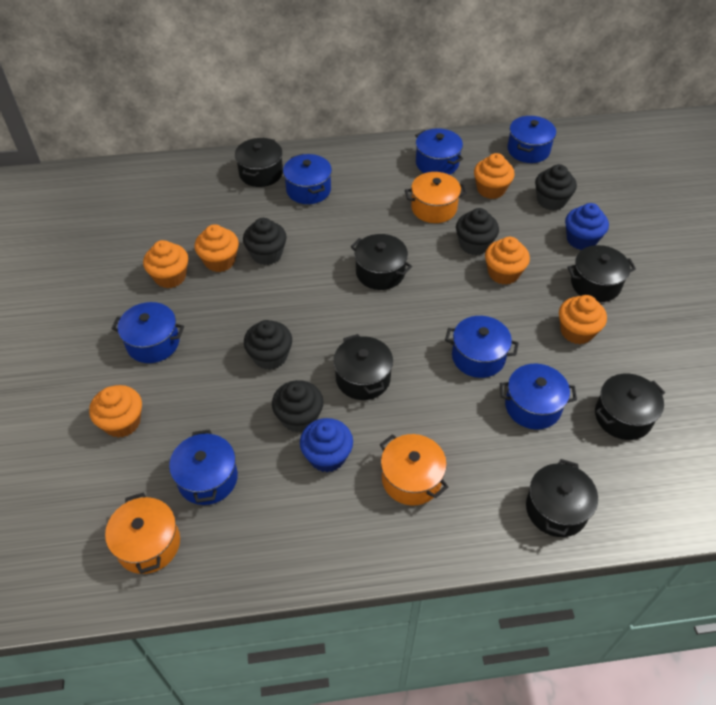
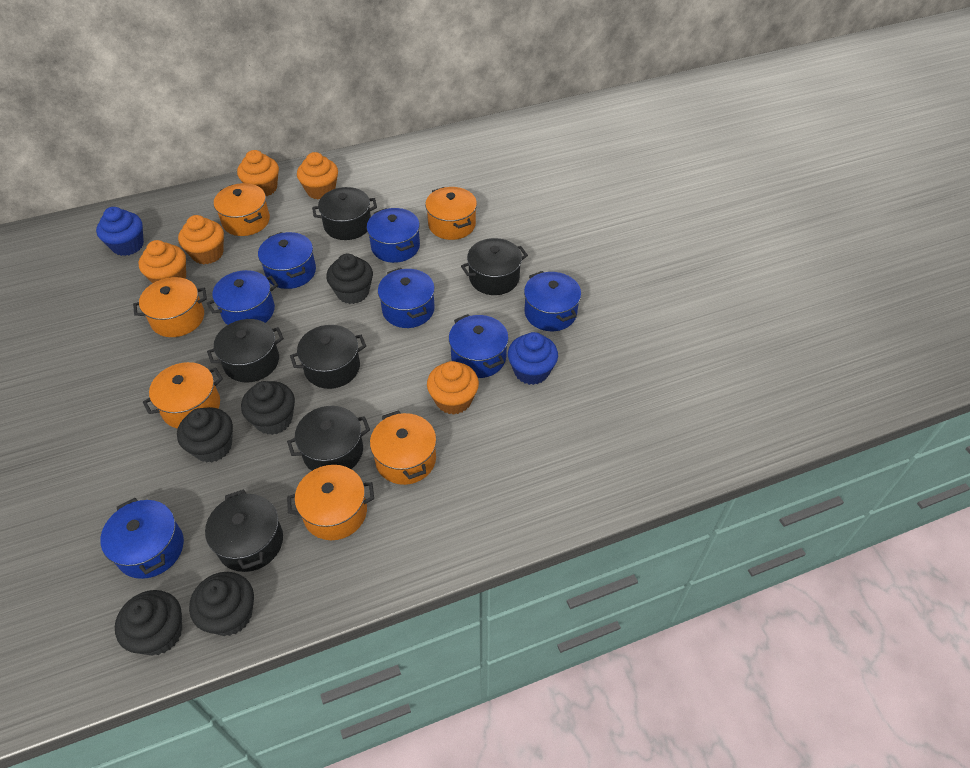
orange cupcake: [89,385,142,438] [143,240,188,288] [195,224,239,272] [474,153,515,199] [485,237,530,285] [559,295,607,344] = 6 -> [139,240,186,283] [178,215,224,265] [237,150,279,196] [297,152,338,200] [427,361,479,415] = 5
orange pot: [105,492,180,574] [380,434,448,506] [405,172,467,223] = 3 -> [133,277,207,337] [143,362,223,429] [214,183,270,236] [287,465,374,540] [370,410,436,485] [425,187,477,240] = 6

